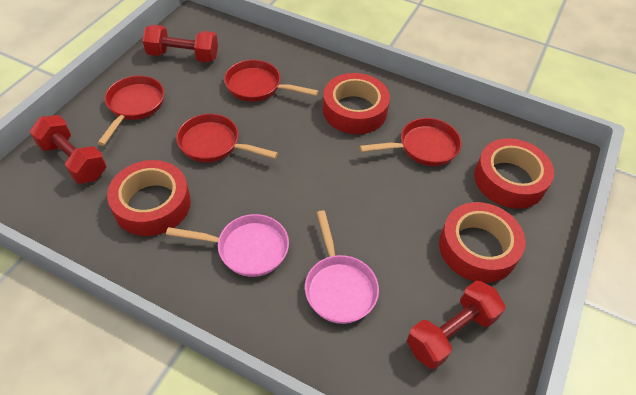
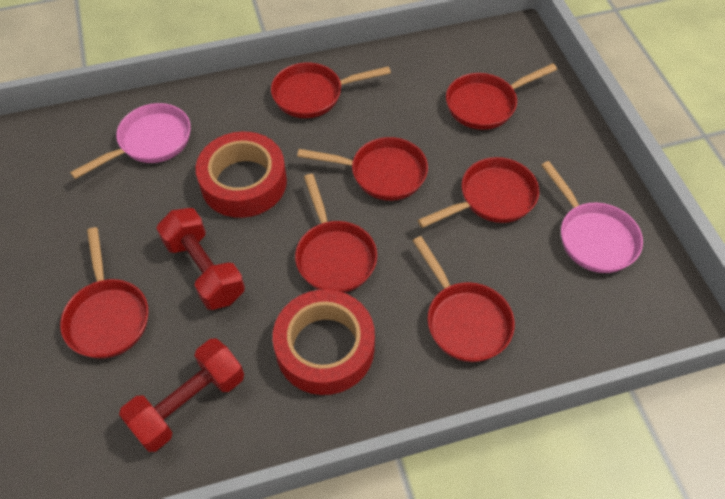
red dumbbell: [30,115,107,184] [142,25,218,63] [407,281,505,369] = 3 -> [119,339,244,452] [156,208,245,310] = 2
red pan: [98,76,165,146] [176,114,278,162] [224,60,318,102] [360,118,462,166] = 4 -> [60,227,148,359] [271,62,391,118] [295,174,377,293] [297,137,428,201] [413,236,515,362] [418,157,539,228] [446,63,557,130] = 7
red tape: [107,160,191,236] [323,73,390,134] [439,202,525,283] [474,138,554,209] = 4 -> [196,132,287,218] [273,289,375,395] = 2

